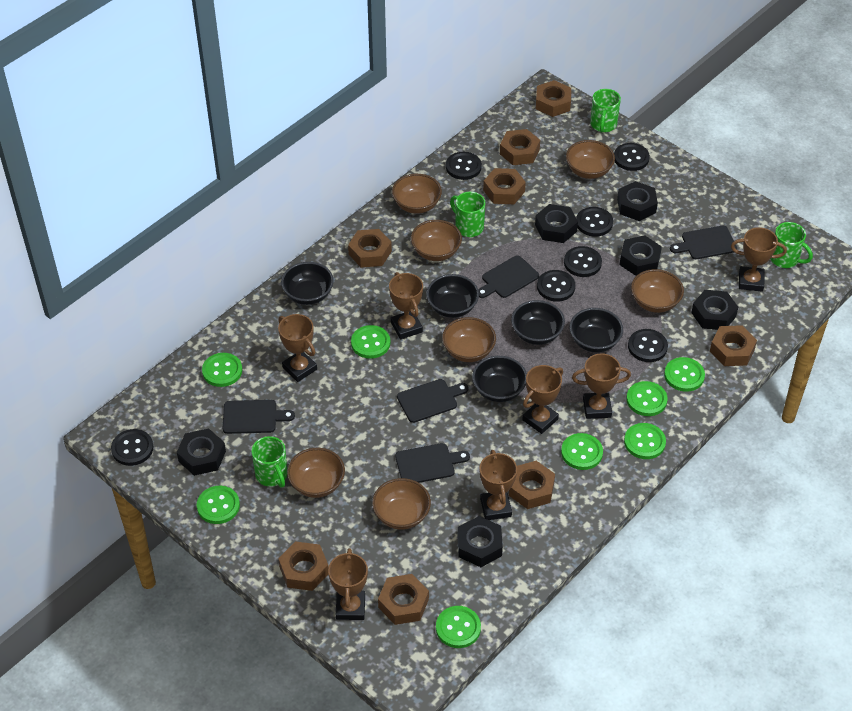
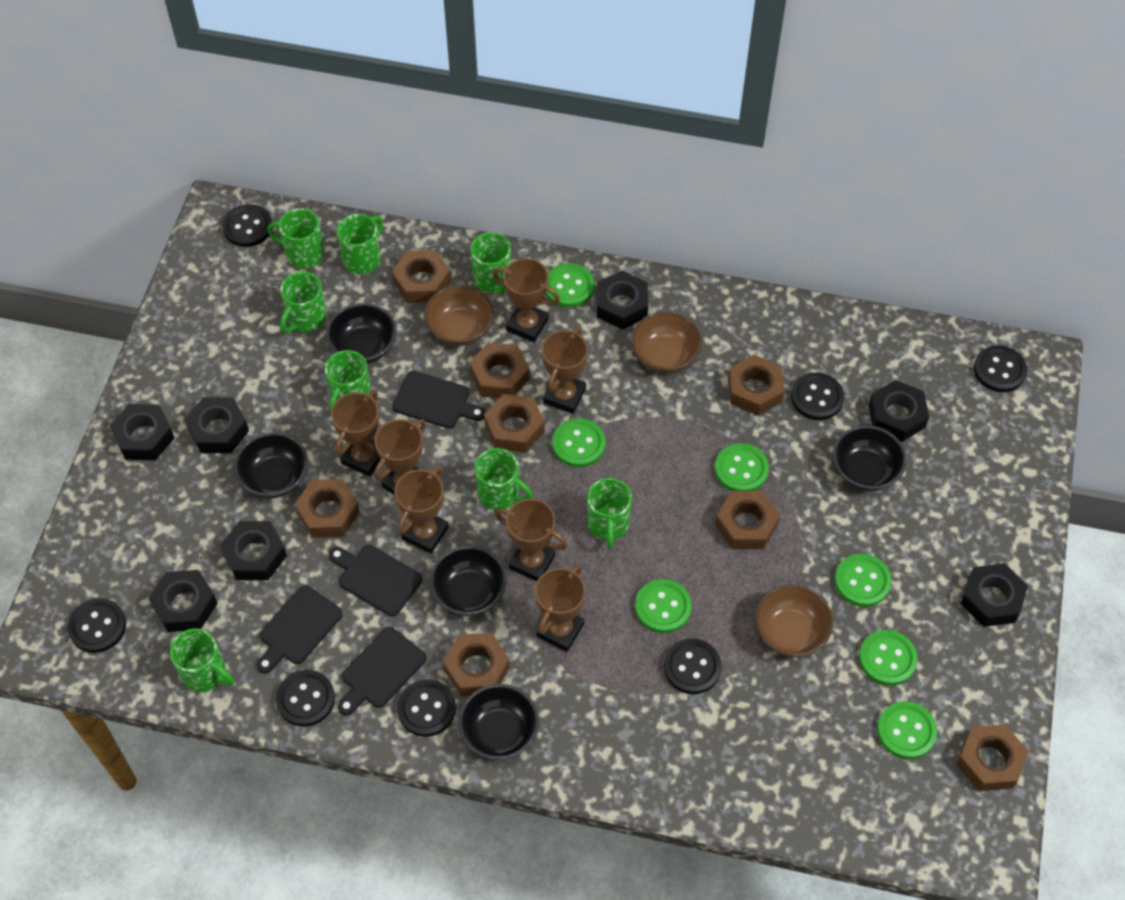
black cutting board: [223,400,295,434] [395,443,470,483] [397,379,469,423] [478,255,539,298] [670,225,737,259] = 5 -> [257,585,343,674] [329,545,422,616] [338,627,426,716] [392,371,486,429] = 4
black nut: [177,429,226,476] [458,516,503,567] [535,204,578,243] [617,181,658,221] [619,235,662,276] [691,290,738,330] = 6 -> [110,404,175,460] [148,570,218,632] [185,397,249,453] [220,521,287,580] [597,271,648,329] [869,380,929,442] [961,563,1028,627] = 7
brown bowl: [287,448,345,498] [372,478,431,530] [392,174,442,214] [411,220,462,261] [442,317,496,362] [566,140,615,179] [631,269,684,313] = 7 -> [424,285,494,346] [631,312,702,373] [755,585,833,657] = 3
green button: [197,486,240,524] [202,353,242,387] [351,325,390,359] [436,606,481,648] [561,433,603,470] [624,423,666,459] [626,381,668,416] [664,357,705,392] = 8 -> [545,263,594,308] [552,418,606,467] [635,579,692,633] [715,443,769,491] [835,554,891,607] [859,630,918,686] [877,701,937,759] = 7
green mug: [251,436,287,488] [450,192,485,237] [590,89,621,133] [771,222,813,268] = 4 -> [170,628,234,692] [268,208,324,269] [280,272,327,333] [325,350,371,412] [337,214,383,274] [470,232,511,295] [475,448,533,510] [587,478,632,549] = 8

